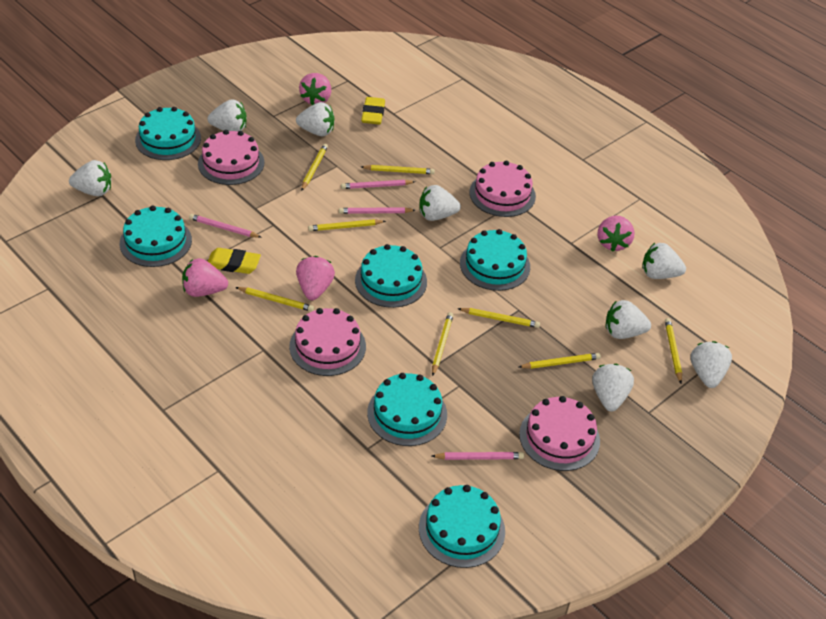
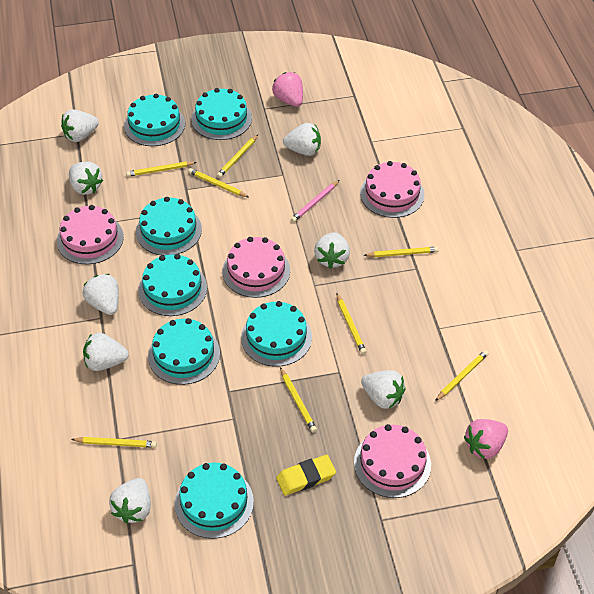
pink pencil: [189,214,261,238] [339,207,415,214] [341,180,415,189] [432,452,524,460] = 4 -> [291,180,339,222] = 1
pink strawberry: [182,258,228,297] [296,256,335,300] [299,73,331,105] [598,216,634,252] = 4 -> [272,72,303,107] [464,419,508,459] = 2
turquoise cake: [120,206,192,267] [135,107,201,160] [355,244,427,308] [367,373,447,446] [419,485,505,568] [460,229,530,291] = 6 -> [124,94,185,146] [136,197,202,255] [138,254,207,316] [148,318,220,385] [175,463,254,539] [191,88,252,140] [241,301,312,367] = 7
yellow eraser: [208,248,261,274] [361,97,385,124] = 2 -> [276,455,336,496] = 1

